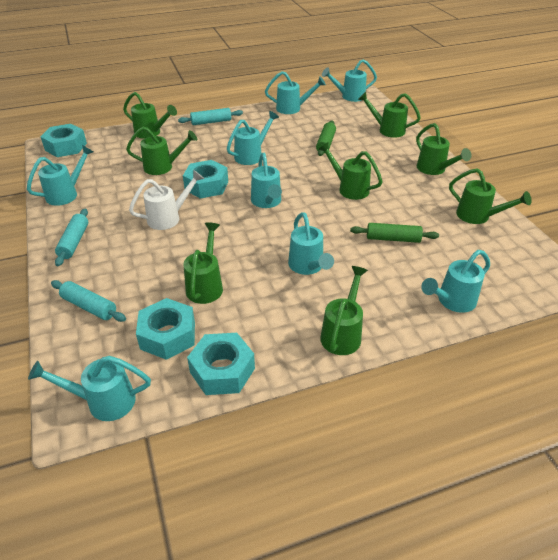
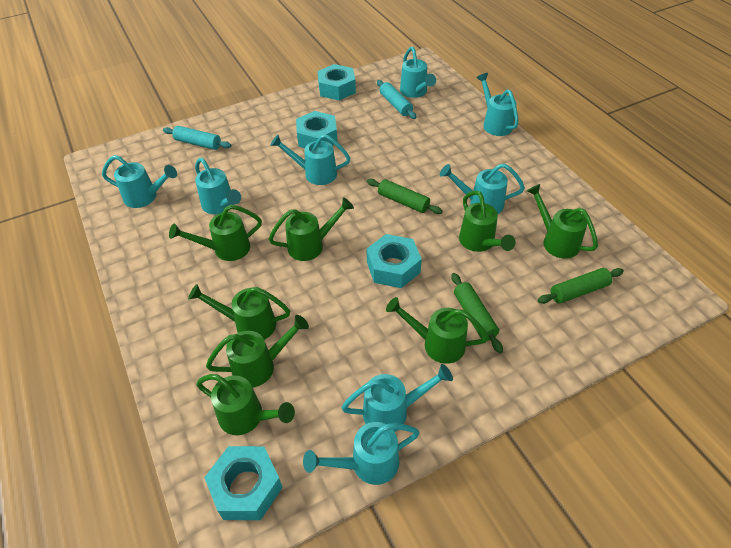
green rolling pin: [316,121,336,156] [350,223,439,243] = 2 -> [367,179,443,214] [451,273,503,353] [538,268,624,304] = 3
turquoise rolling pin: [51,280,126,322] [55,209,88,266] [178,108,243,125] = 3 -> [163,126,231,150] [377,80,416,119] = 2
white watering can: [129,170,204,230] = 1 -> none = 0

